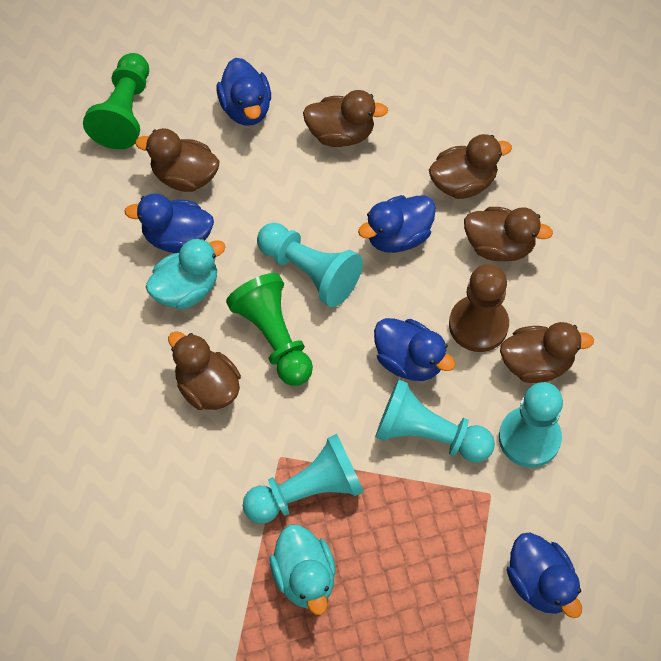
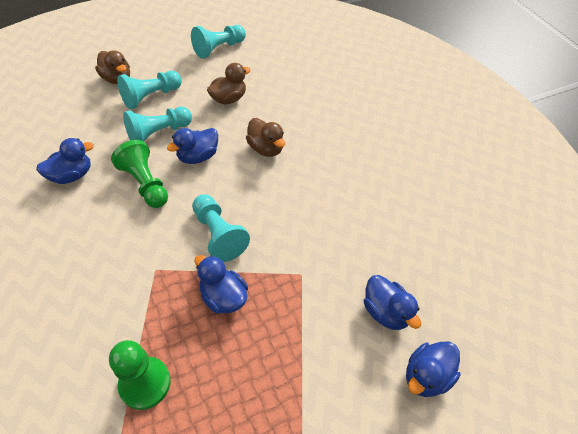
brown duck: [135,128,219,192] [168,331,241,410] [303,90,388,147] [429,134,512,199] [464,207,553,261] [500,322,594,383] = 6 -> [95,50,130,84] [207,63,250,105] [246,118,285,157] = 3
brown pawn: [449,264,509,352] = 1 -> none = 0
turquoise duck: [146,238,226,310] [269,525,336,615] = 2 -> none = 0

